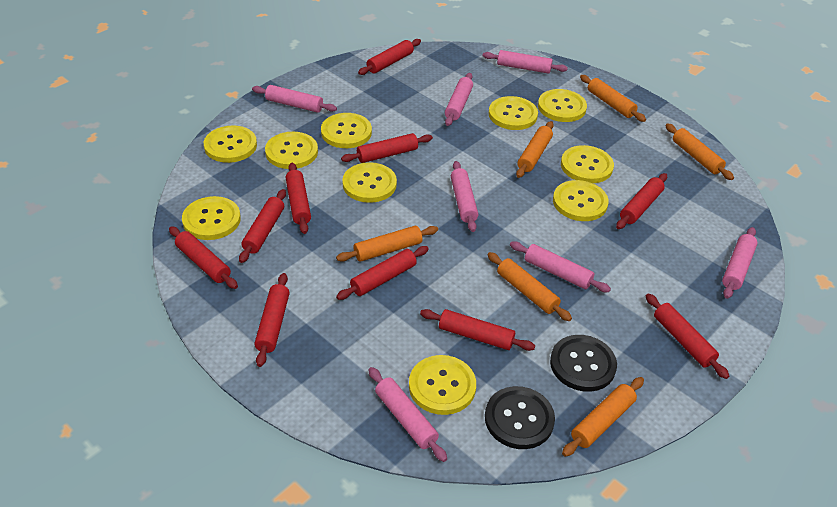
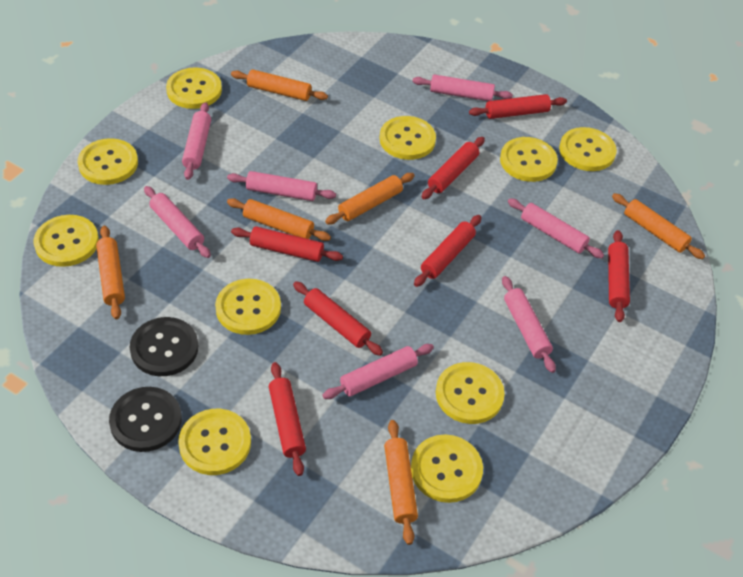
red rolling pin: [169,226,238,289] [239,189,286,263] [254,273,290,367] [286,163,311,234] [336,246,429,300] [341,133,433,163] [358,39,421,75] [420,309,535,351] [616,173,667,229] [646,293,729,379] = 10 -> [231,226,343,262] [269,362,306,476] [293,281,383,356] [414,215,482,287] [422,137,485,199] [469,94,567,119] [608,230,630,322] = 7

